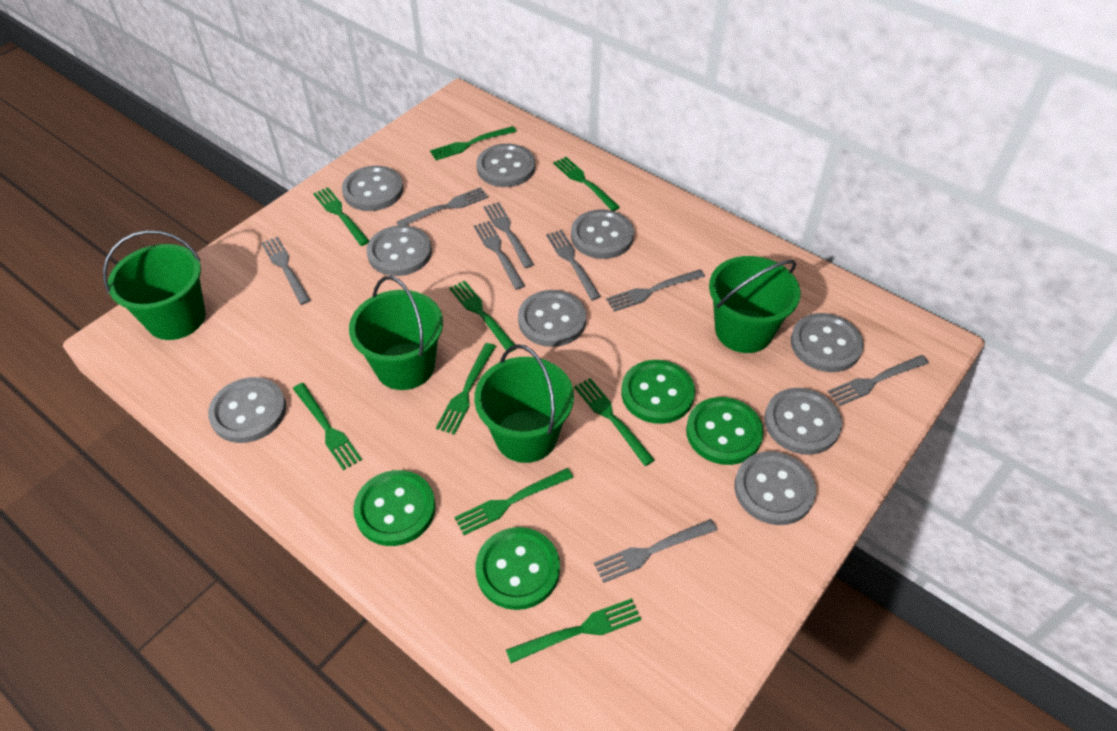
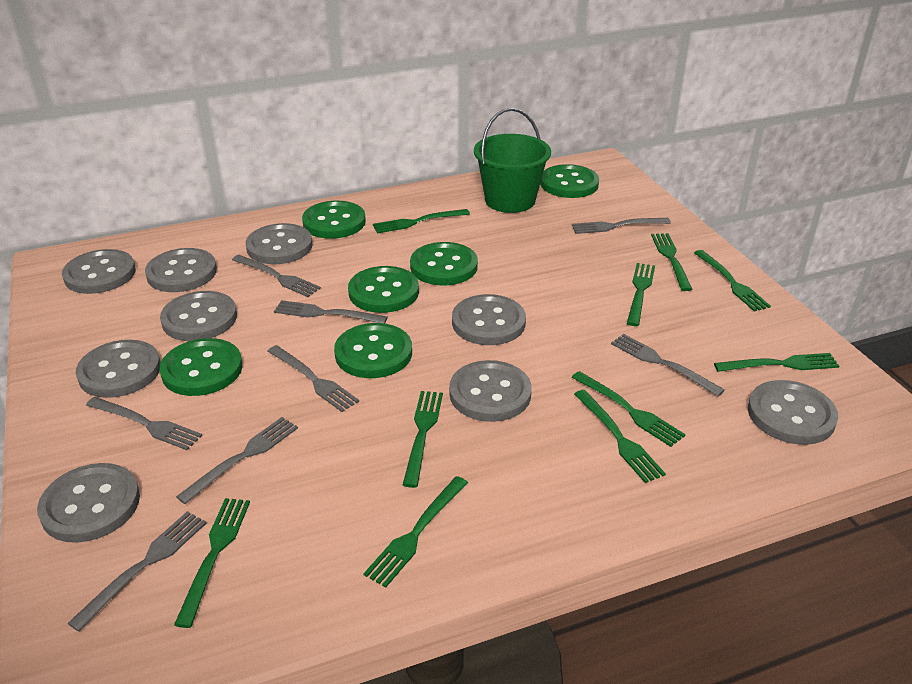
green bucket: [103,230,205,340] [349,276,443,390] [474,344,574,463] [709,256,800,353] = 4 -> [474,108,551,213] = 1
green button: [353,470,436,546] [475,527,560,610] [621,360,695,424] [686,397,763,465] = 4 -> [160,338,242,396] [302,201,366,239] [334,323,412,378] [348,266,419,313] [410,242,478,285] [540,164,599,198] = 6
green fork: [293,383,362,470] [313,187,369,246] [430,126,517,160] [436,343,496,435] [449,281,517,352] [455,468,573,535] [506,598,641,663] [553,157,620,211] [574,378,655,466] = 9 -> [174,498,250,628] [363,476,468,588] [373,209,470,233] [403,391,443,488] [572,371,686,447] [574,390,666,483] [627,263,655,326] [651,233,692,291] [694,250,771,312] [714,353,839,372] = 10

